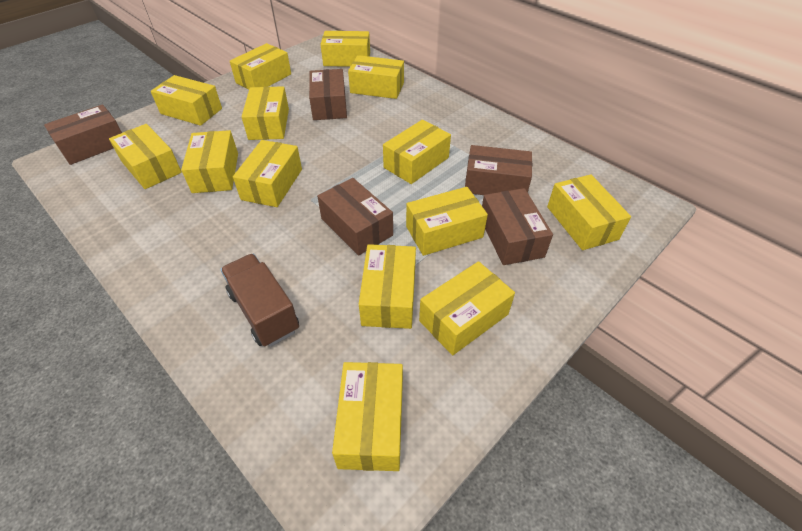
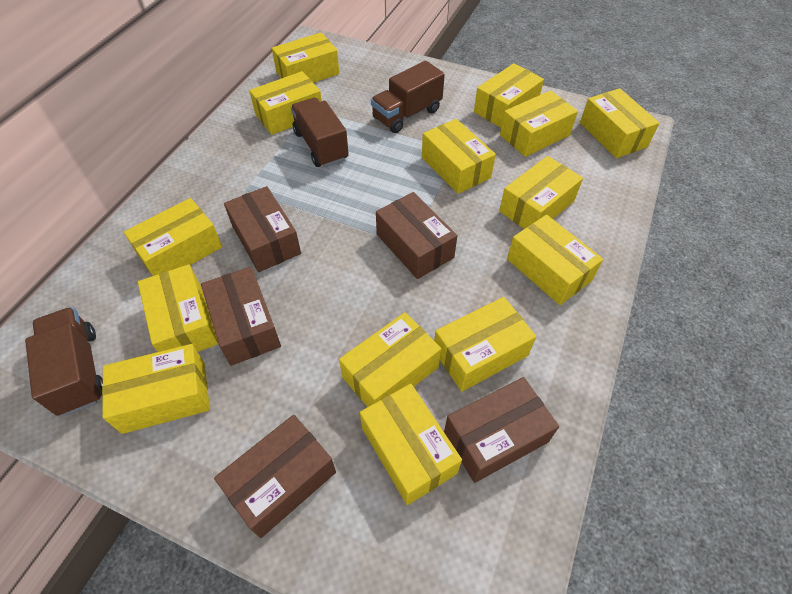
brown truck: [220,254,299,347] = 1 -> [25,307,103,416] [291,98,349,167] [371,61,445,133] = 3

